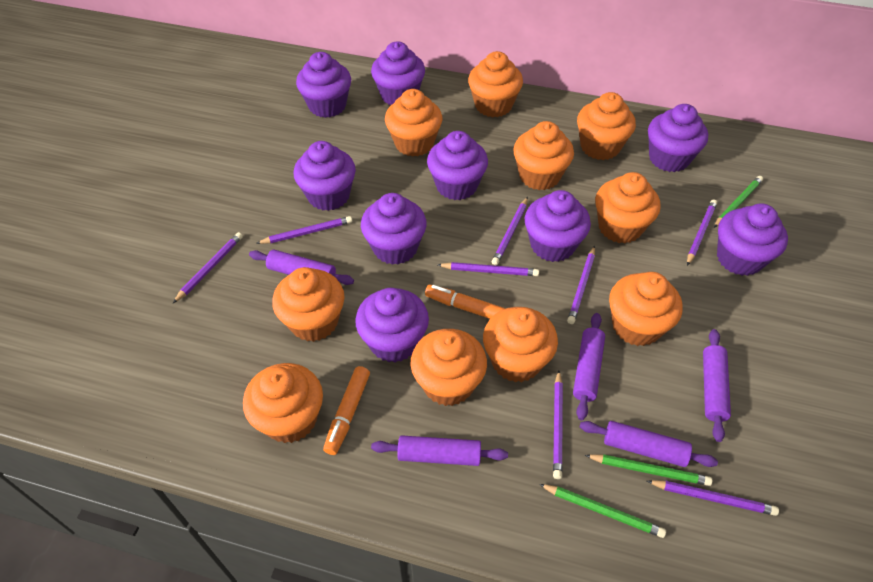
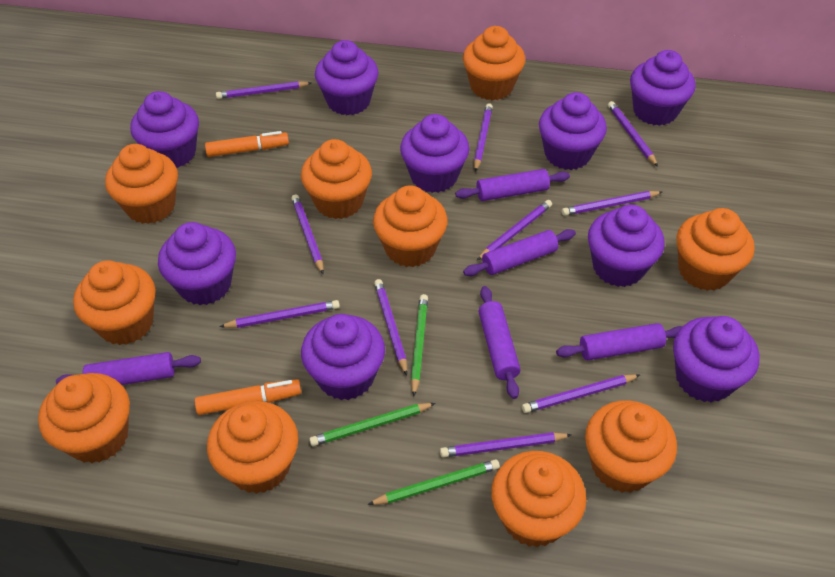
purple pencil: [173,232,243,303] [256,216,352,244] [438,262,539,276] [492,197,528,265] [553,370,563,479] [567,246,595,324] [647,480,779,516] [687,199,717,266] = 8 -> [216,81,311,99] [219,300,340,328] [291,195,324,274] [374,279,407,376] [440,432,571,458] [474,103,493,172] [477,200,552,260] [522,374,640,413] [562,191,662,216] [608,101,658,167] = 10

